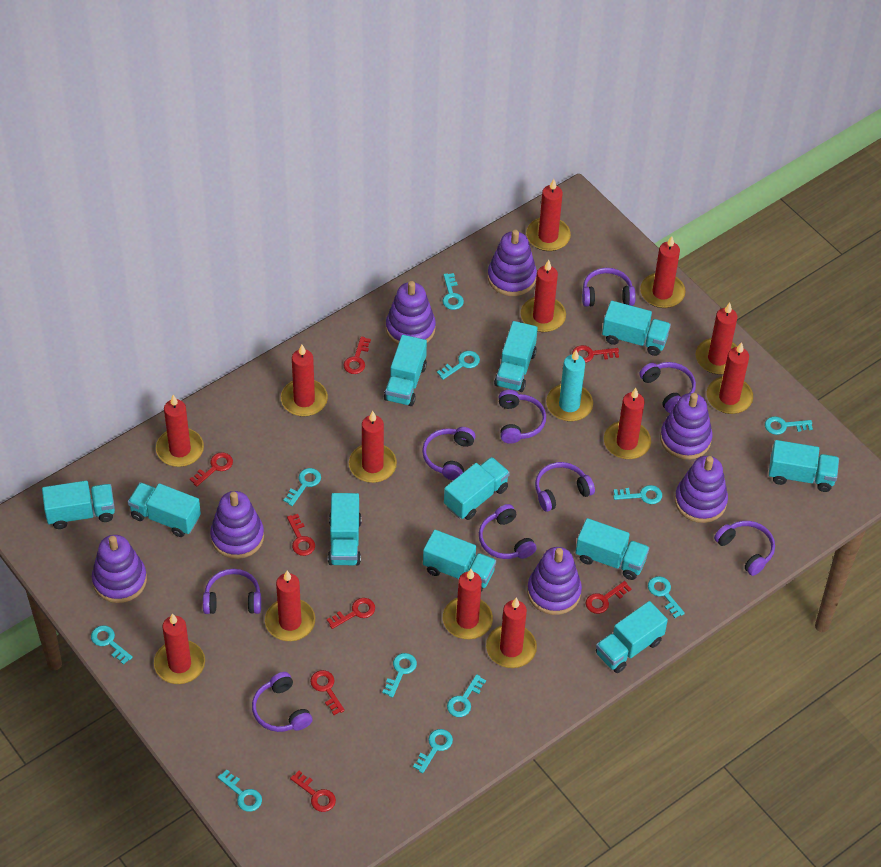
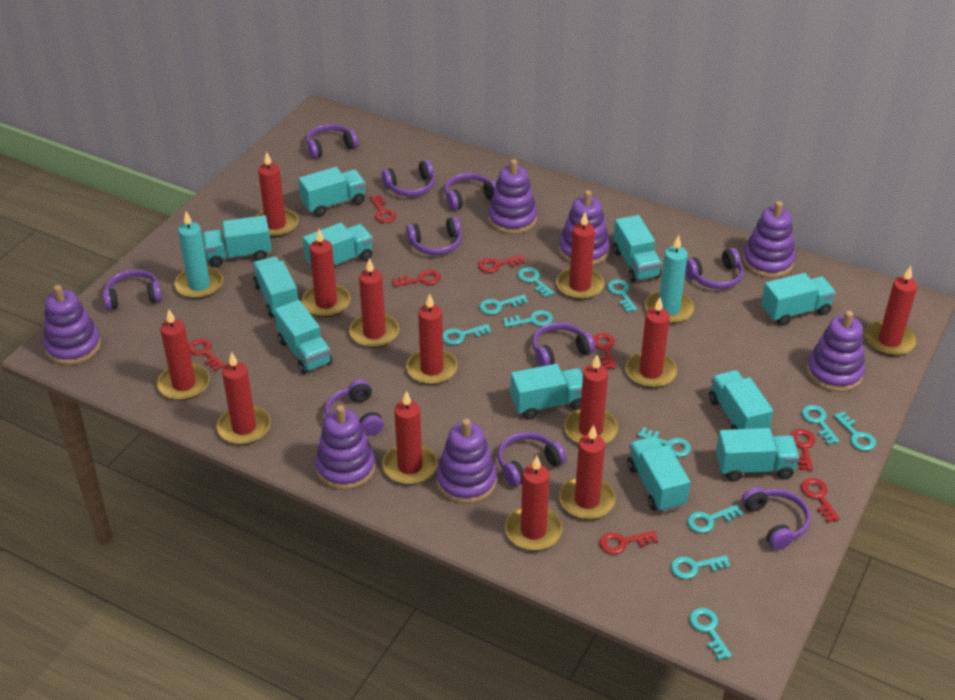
purple headphones: [203,569,261,614] [252,672,312,732] [422,427,476,480] [479,504,537,559] [499,390,546,444] [535,462,595,512] [582,268,636,307] [639,362,696,413] [714,521,775,576] = 9 -> [103,269,162,310] [306,124,358,159] [325,379,384,436] [382,160,435,197] [406,217,462,255] [445,173,496,210] [498,432,567,487] [532,322,595,367] [685,248,744,289] [741,487,811,550] = 10
turquoise candle: [546,350,593,421] = 1 -> [174,212,223,299] [645,235,694,324] = 2

